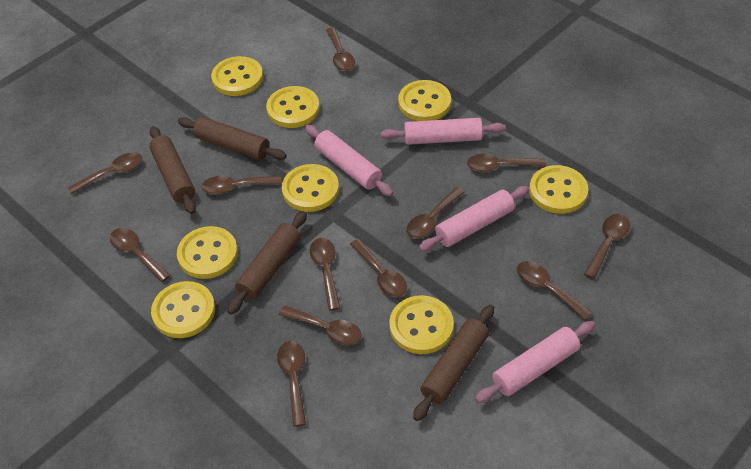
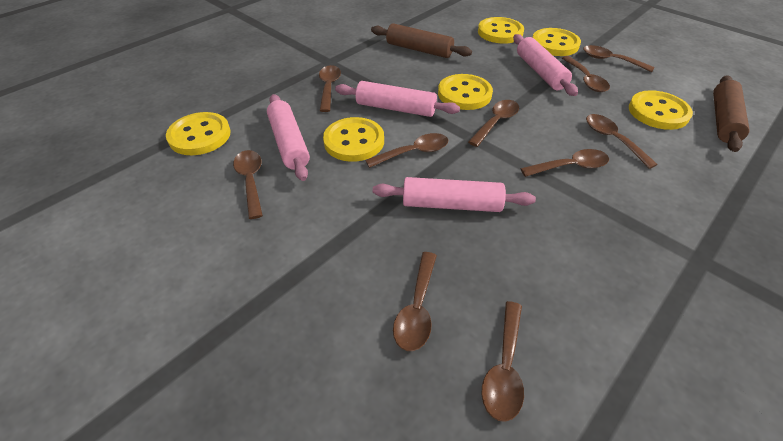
brown rolling pin: [149,126,196,214] [178,117,287,160] [227,211,307,315] [413,305,494,421] = 4 -> [371,23,472,58] [713,75,750,152] = 2
brown spoon: [68,152,142,194] [110,228,170,282] [202,176,282,194] [277,341,306,427] [279,306,362,345] [310,238,340,310] [326,28,355,71] [350,239,407,297] [406,187,465,239] [467,154,546,172] [517,261,592,320] [584,214,630,279] = 12 -> [233,150,263,219] [319,65,341,112] [365,133,448,168] [393,252,437,351] [468,100,519,147] [481,301,524,422] [520,149,609,177] [562,56,610,92] [583,45,654,72] [586,114,658,169] = 10
yellow button: [151,281,215,338] [177,226,238,279] [211,56,263,96] [266,86,320,128] [282,164,339,212] [389,295,454,354] [398,80,451,121] [529,165,588,214] = 8 -> [166,112,231,155] [323,117,384,162] [438,74,493,110] [478,17,524,44] [533,28,581,56] [629,90,693,130] = 6

